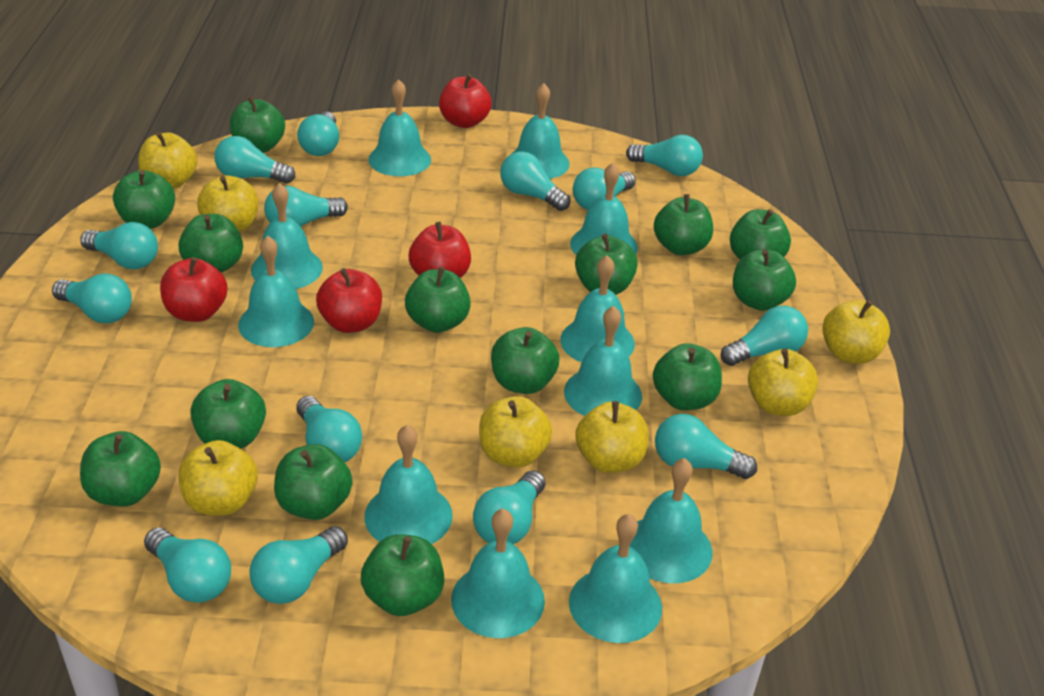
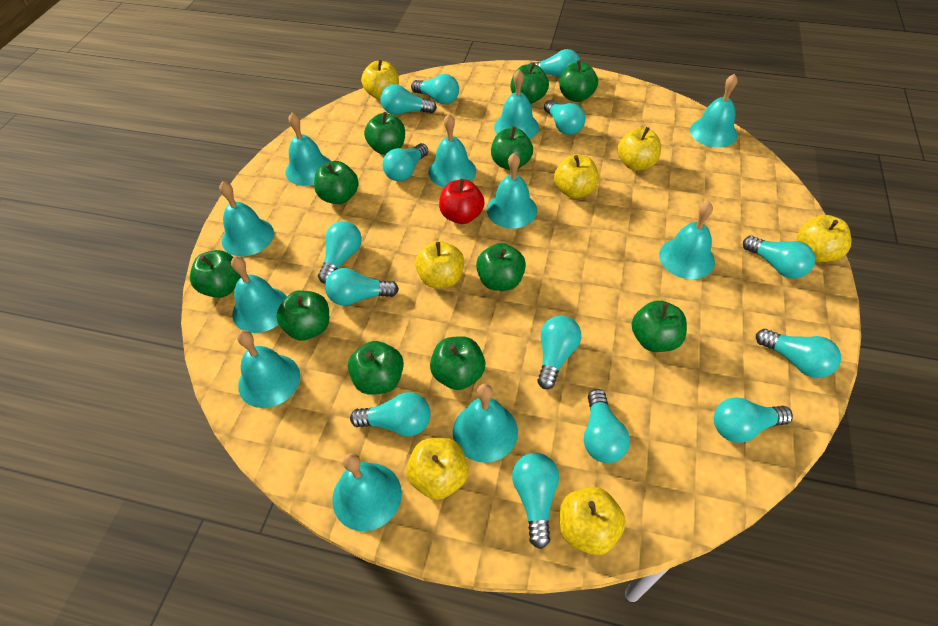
green apple: [80,431,161,507] [113,170,175,228] [179,214,243,273] [190,379,266,449] [230,96,285,153] [274,444,353,520] [361,534,444,616] [405,267,471,333] [491,327,559,394] [575,234,638,295] [653,343,722,411] [654,194,713,255] [730,209,791,259] [733,249,796,311] = 14 -> [190,250,241,298] [276,290,329,341] [314,161,359,204] [348,341,404,395] [364,112,405,155] [430,336,485,390] [476,243,526,291] [491,126,533,170] [510,63,549,104] [560,60,598,102] [632,301,687,352] = 11
red apple: [160,257,227,322] [316,268,382,333] [409,222,471,278] [439,74,492,128] = 4 -> [439,179,484,224] = 1

